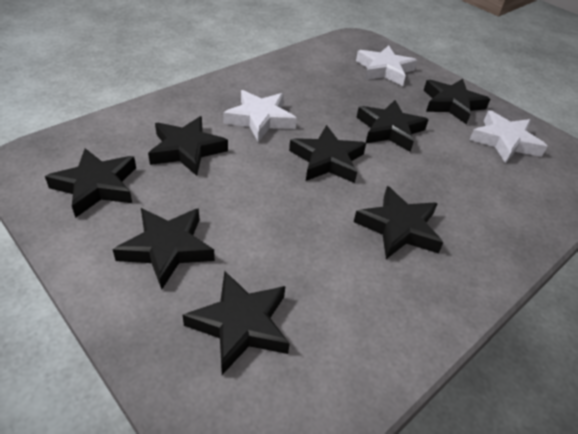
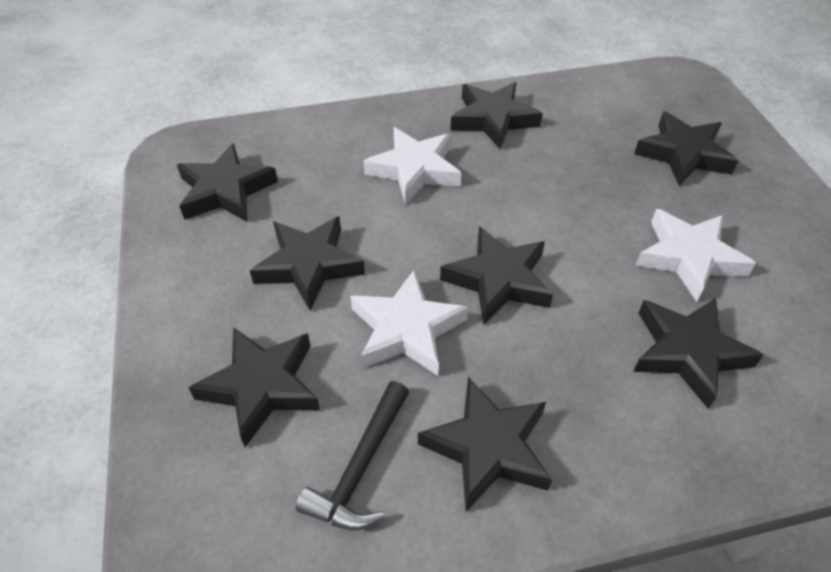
black hammer: none = 0 -> [296,381,409,530] = 1

